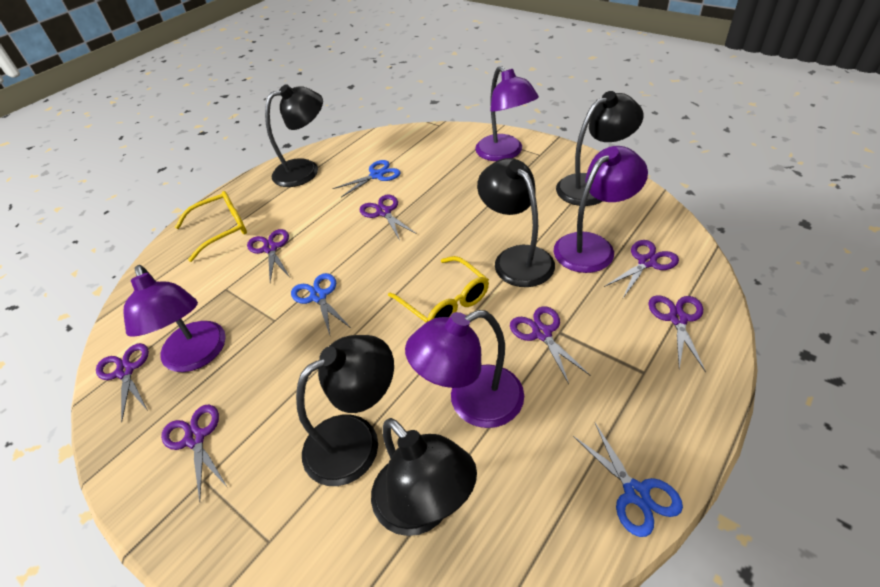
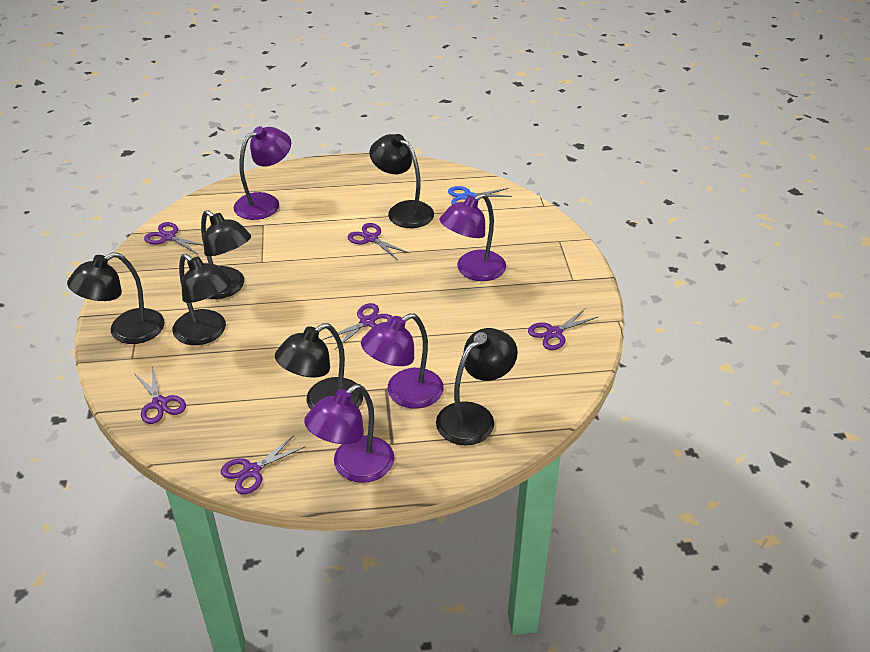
black lamp: [265,84,323,187] [296,335,394,486] [371,418,477,536] [477,158,555,287] [556,91,644,206] = 5 -> [67,252,164,344] [172,254,232,345] [201,210,251,299] [275,323,363,410] [370,134,434,228] [436,328,518,446] = 6
blue scissors: [291,273,351,335] [332,160,401,197] [573,423,683,537] = 3 -> [448,186,512,204] = 1
purple scissors: [96,343,149,422] [161,405,228,502] [247,229,290,282] [359,194,417,240] [510,306,590,384] [604,240,679,298] [648,295,706,372] = 7 -> [134,366,186,424] [144,222,204,254] [221,435,306,495] [323,303,393,350] [347,223,409,260] [528,308,598,350] = 6
yellow glasses: [175,191,247,262] [388,256,489,322] = 2 -> none = 0

